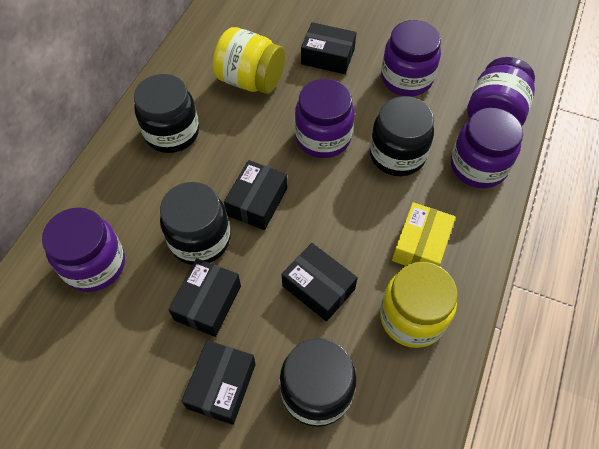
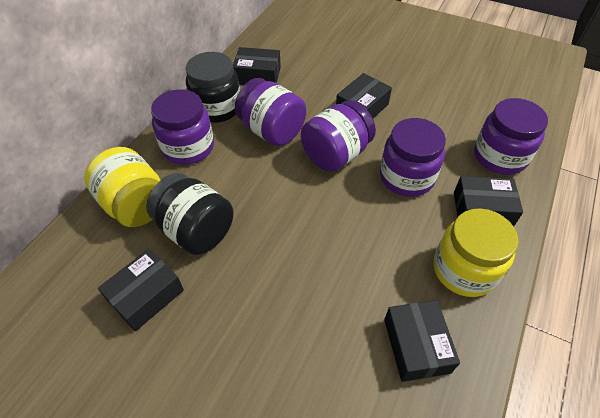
black jar: [134,74,199,153] [160,182,231,265] [280,338,356,427] [370,96,434,176] = 4 -> [146,173,233,255] [186,52,240,123] = 2
yellow box: [392,202,456,266] = 1 -> none = 0

